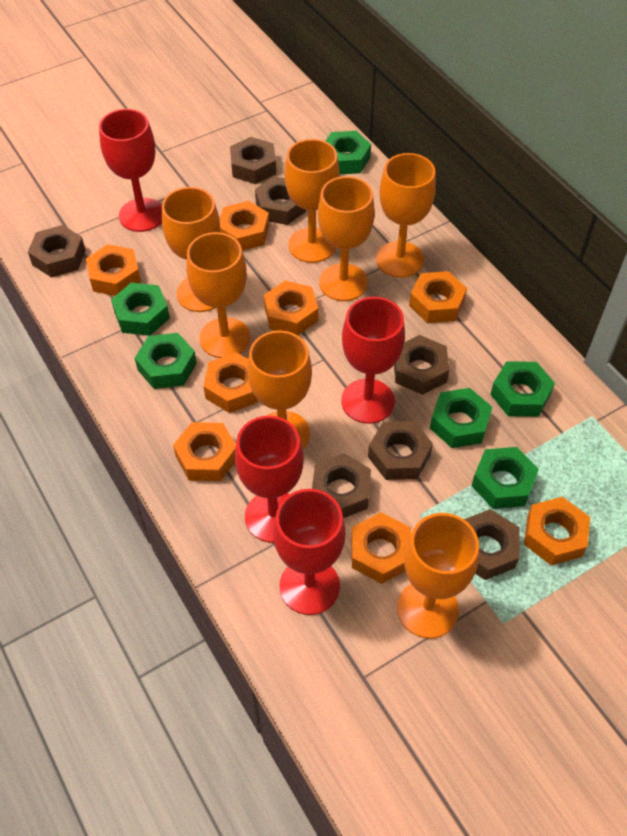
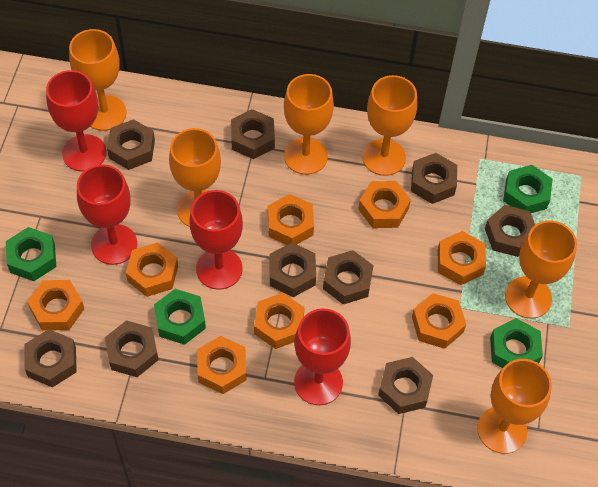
brown nut: [28,225,86,278] [230,137,276,184] [255,176,306,225] [312,453,371,518] [368,421,433,480] [394,335,449,395] [464,509,520,580] = 7 -> [25,329,77,388] [105,320,159,377] [107,119,155,170] [231,109,275,159] [269,242,316,297] [323,250,374,304] [378,357,433,414] [411,153,457,204] [485,205,535,257] = 9
green nut: [111,283,170,336] [135,333,197,389] [326,131,371,175] [430,388,492,448] [471,447,539,509] [490,361,555,417] = 6 -> [6,227,56,281] [154,289,206,345] [490,318,543,368] [503,165,553,213] = 4
orange goblet: [162,187,220,312] [187,232,250,358] [247,330,312,450] [285,139,339,263] [318,176,375,301] [376,153,436,278] [397,513,479,639] = 7 -> [69,29,126,131] [169,128,221,227] [284,74,334,175] [362,75,417,176] [477,359,552,454] [505,221,577,319] = 6

